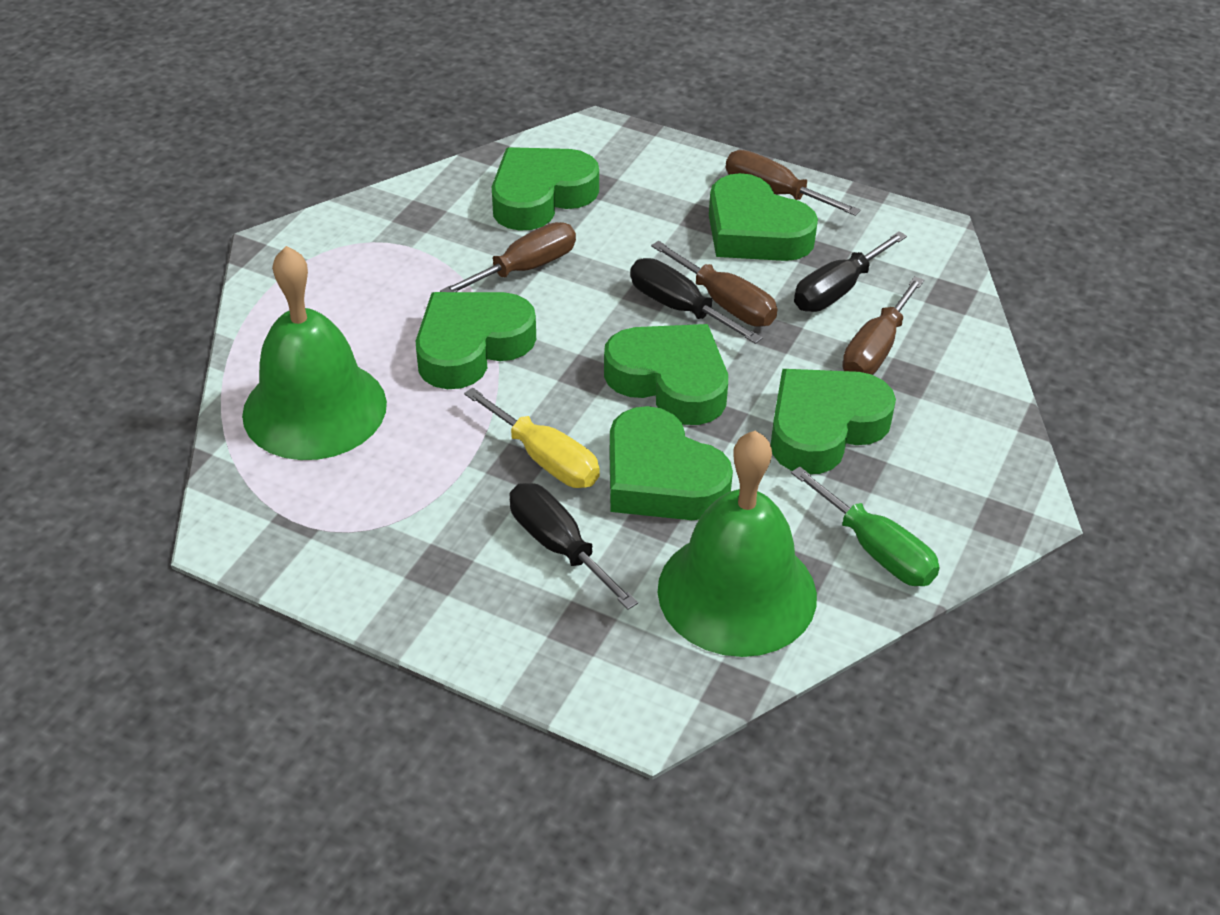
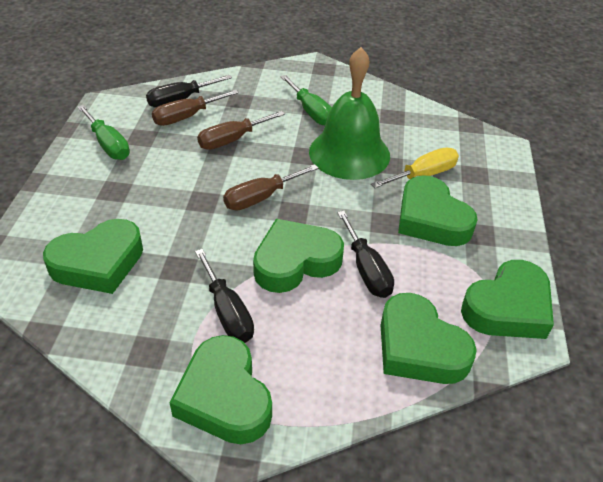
brown screwdriver: [440,222,576,292] [651,241,777,327] [726,150,861,216] [842,276,924,375] = 4 -> [152,90,239,126] [197,111,285,150] [223,164,319,210] = 3
green bell: [242,246,387,460] [658,431,817,657] = 2 -> [309,47,390,180] = 1
green screwdriver: [791,466,940,586] = 1 -> [77,105,130,160] [280,75,332,126] = 2

